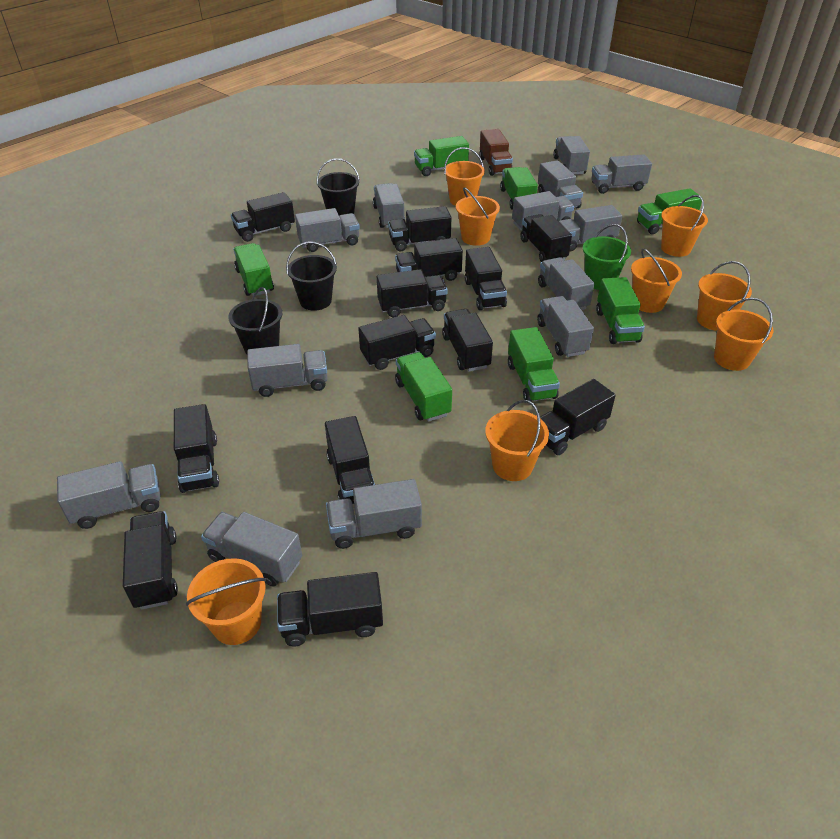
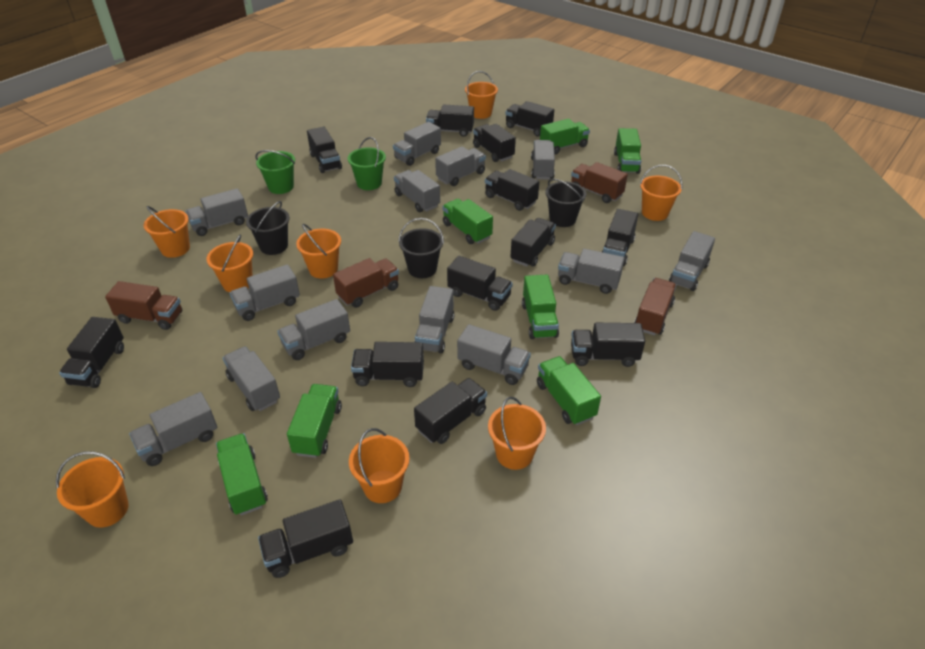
brown truck: [479,129,513,176] = 1 -> [105,281,182,330] [333,258,399,308] [571,162,628,203] [634,278,676,336] = 4
green bucket: [583,224,631,290] = 1 -> [256,150,295,194] [348,137,386,190] = 2

